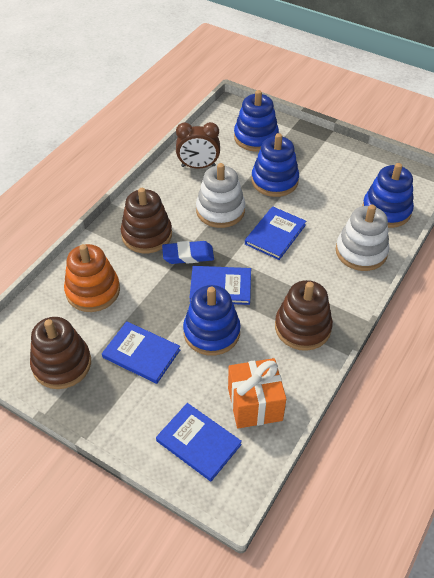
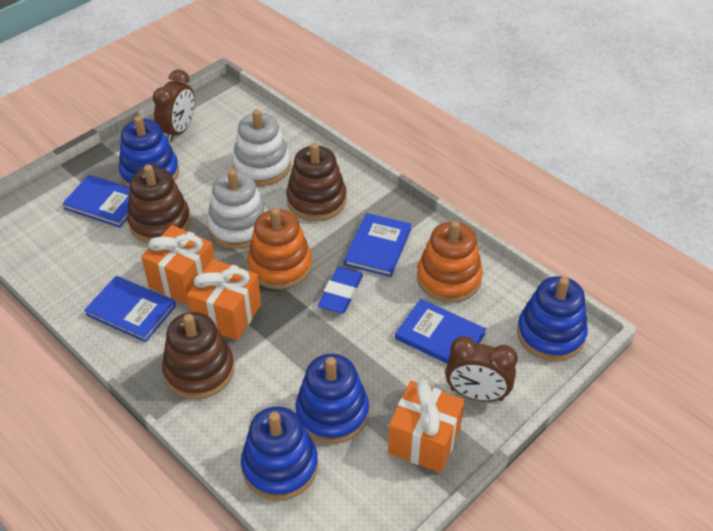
brown clock: [176,122,220,169] = 1 -> [153,70,195,142] [445,336,517,402] = 2
orange gift: [228,358,286,428] = 1 -> [141,225,215,305] [187,259,261,341] [388,380,465,473] = 3
orange stacking toy: [64,244,120,312] = 1 -> [247,208,312,289] [417,221,483,303] = 2

